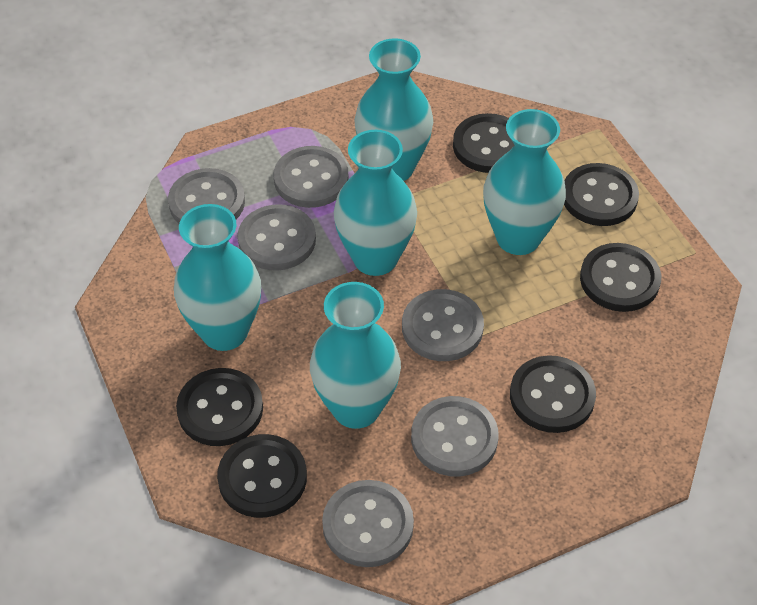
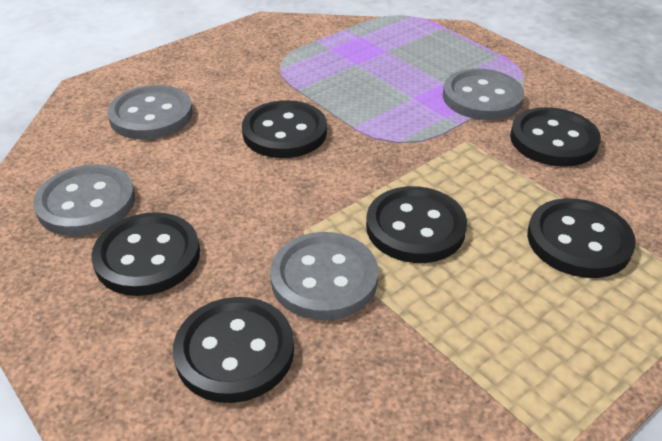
grey button: [168,168,245,223] [238,204,316,270] [274,146,349,208] [322,480,414,567] [402,289,484,361] [411,396,499,477] = 6 -> [33,164,135,236] [107,85,193,140] [270,232,378,320] [443,69,524,120] = 4
turquoise vase: [174,204,261,351] [310,282,401,429] [334,130,417,276] [354,38,433,181] [483,109,566,255] = 5 -> none = 0

